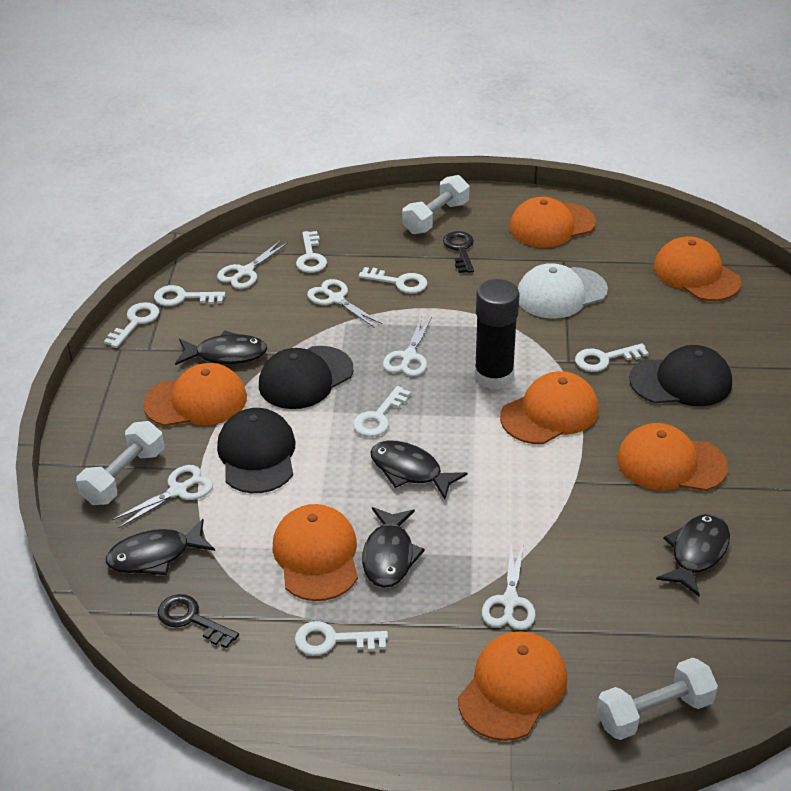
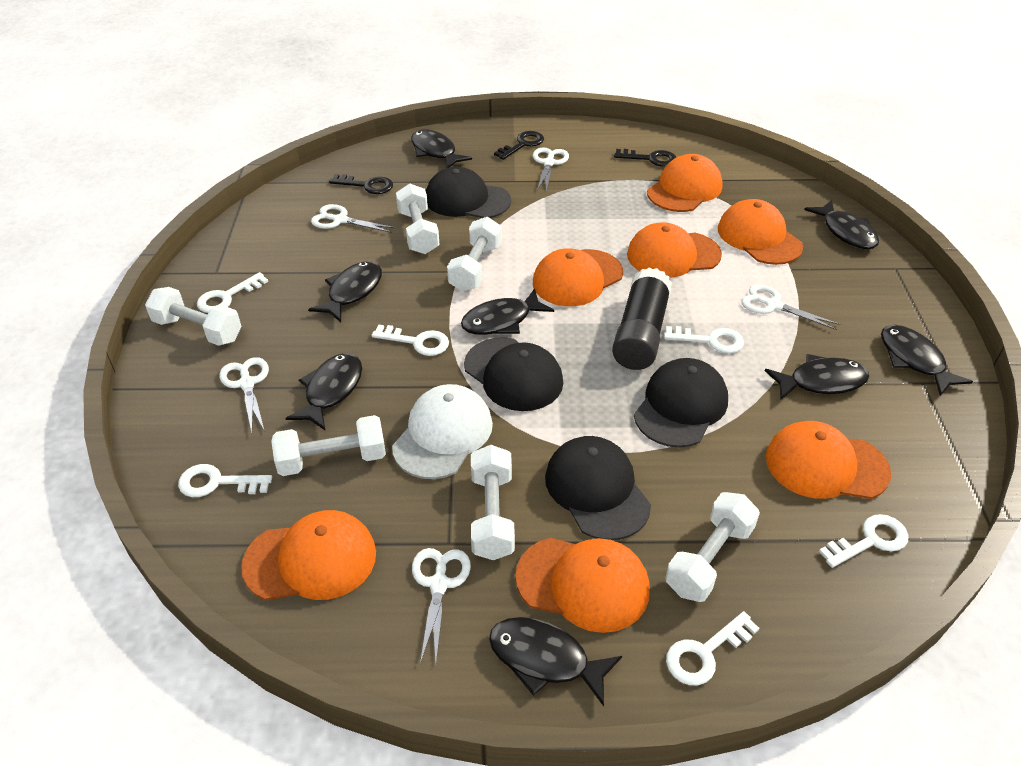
black cap: [217,408,296,493] [259,346,353,409] [629,345,732,406] = 3 -> [426,167,511,218] [464,337,563,411] [545,436,651,540] [634,358,728,448] = 4
black fish: [106,519,215,575] [175,330,267,365] [362,507,425,588] [370,441,468,499] [656,514,730,596] = 5 -> [286,353,362,430] [308,261,382,322] [411,130,472,168] [461,288,554,335] [489,617,622,706] [765,354,869,401] [804,200,879,249] [881,325,973,396] = 8
black key: [158,594,239,649] [443,231,474,273] = 2 -> [329,174,393,194] [494,131,544,160] [614,149,676,167] = 3
white dumbbell: [76,421,164,505] [402,175,470,234] [597,657,718,740] = 3 -> [145,287,242,346] [271,415,386,476] [396,183,440,254] [447,217,502,292] [471,445,515,560] [666,492,760,602] = 6
white key: [104,302,160,348] [154,285,225,306] [295,621,388,656] [296,231,327,273] [353,386,411,437] [359,267,427,294] [575,343,649,372] = 7 -> [178,464,272,497] [197,272,268,313] [371,325,449,356] [664,326,744,353] [666,611,759,685] [819,514,909,568] = 6

